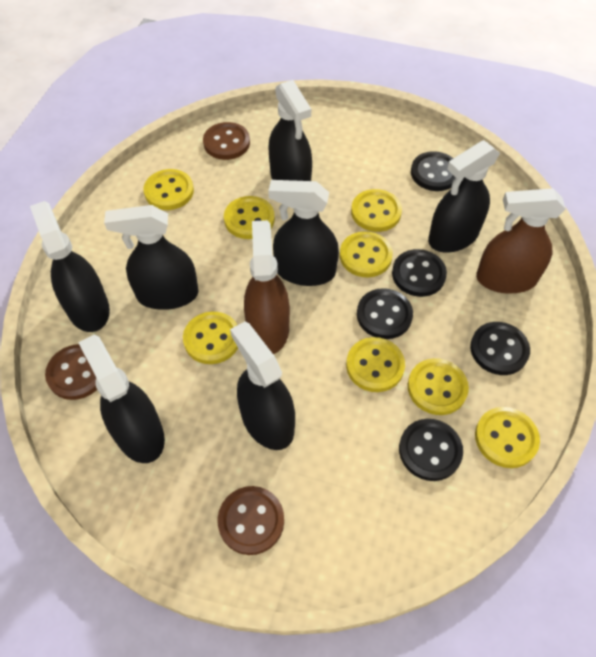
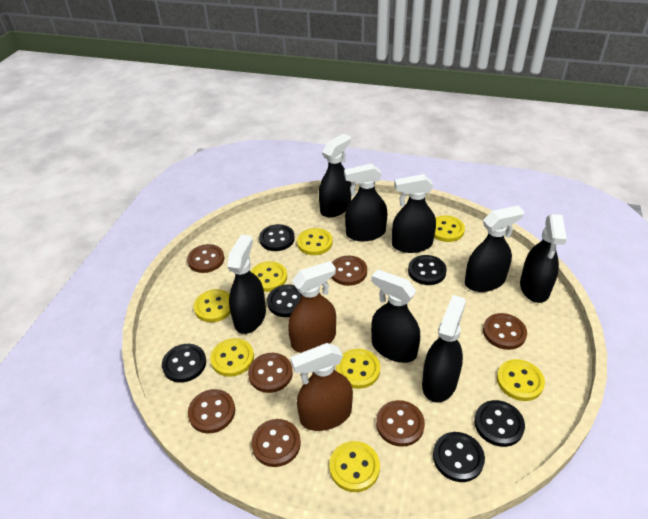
black button: [357,288,413,339] [392,249,447,297] [399,419,463,481] [411,151,455,191] [470,322,530,375] = 5 -> [162,344,206,383] [259,224,295,251] [267,284,302,317] [408,255,447,285] [433,432,485,482] [474,400,525,447] = 6
black spray bottle: [30,201,110,332] [78,334,165,463] [104,205,199,310] [230,322,295,450] [268,80,312,181] [268,180,339,286] [428,140,500,253] = 7 -> [227,234,266,334] [319,134,352,218] [344,163,387,241] [371,269,420,363] [392,174,436,253] [422,295,466,403] [465,206,524,292] [520,214,567,303] = 8
brown button: [45,344,97,400] [203,122,250,160] [218,486,284,555] = 3 -> [187,244,224,273] [188,389,235,433] [248,353,293,393] [251,419,301,467] [331,256,367,286] [376,400,425,447] [483,313,527,350] = 7

